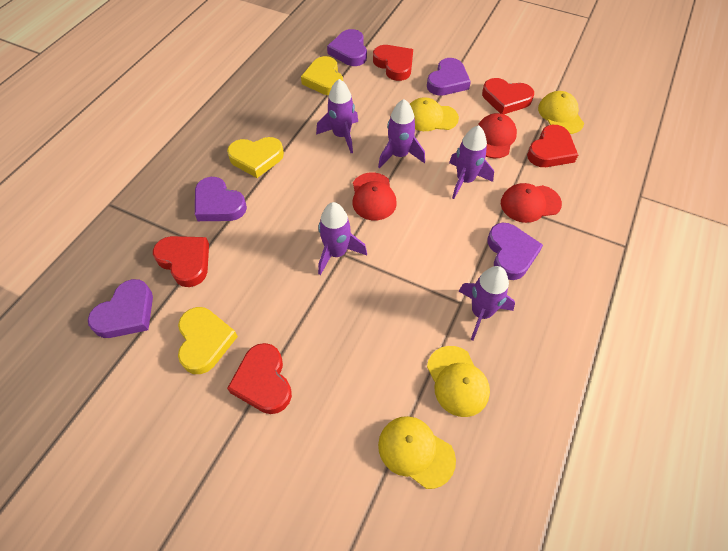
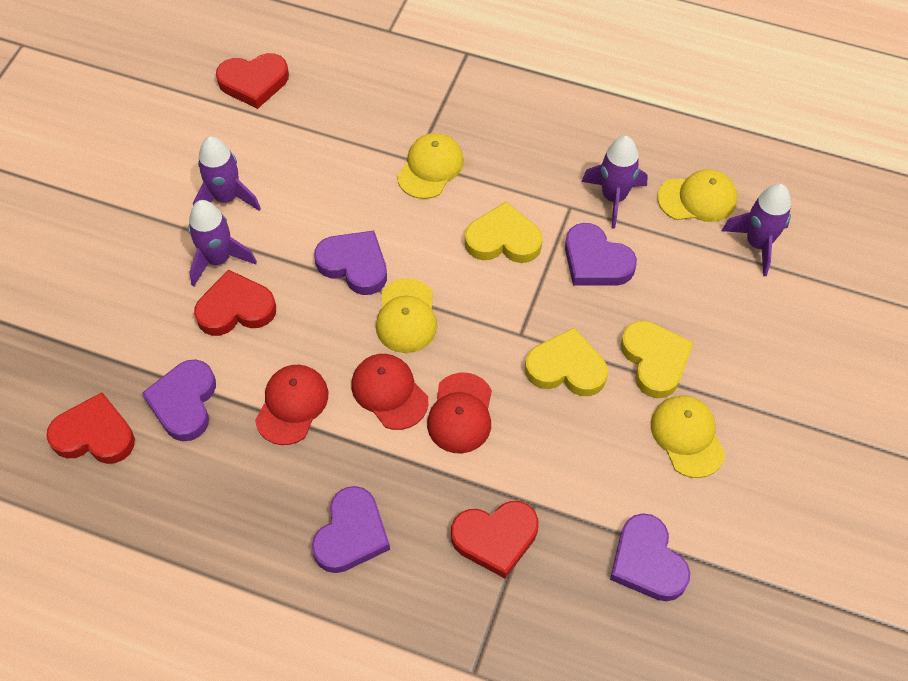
purple rocket: [316,79,358,153] [318,202,367,275] [378,99,425,168] [449,125,494,199] [459,266,515,341] = 5 -> [188,200,257,286] [193,136,261,211] [582,136,648,229] [722,184,791,276] = 4
red heart: [153,236,209,287] [227,343,292,414] [373,45,413,81] [482,78,534,114] [527,125,578,167] = 5 -> [46,392,135,464] [194,270,276,336] [216,53,289,109] [451,501,539,578] = 4

